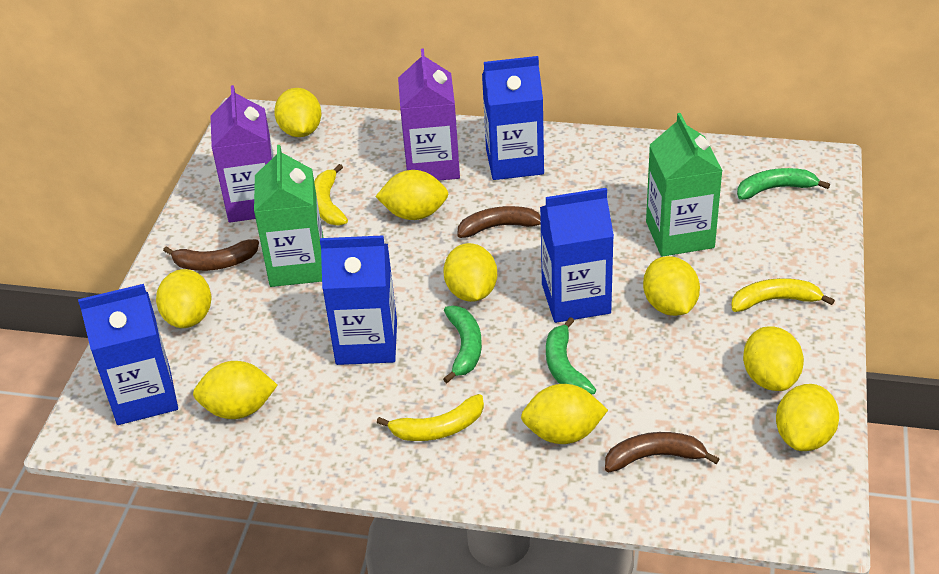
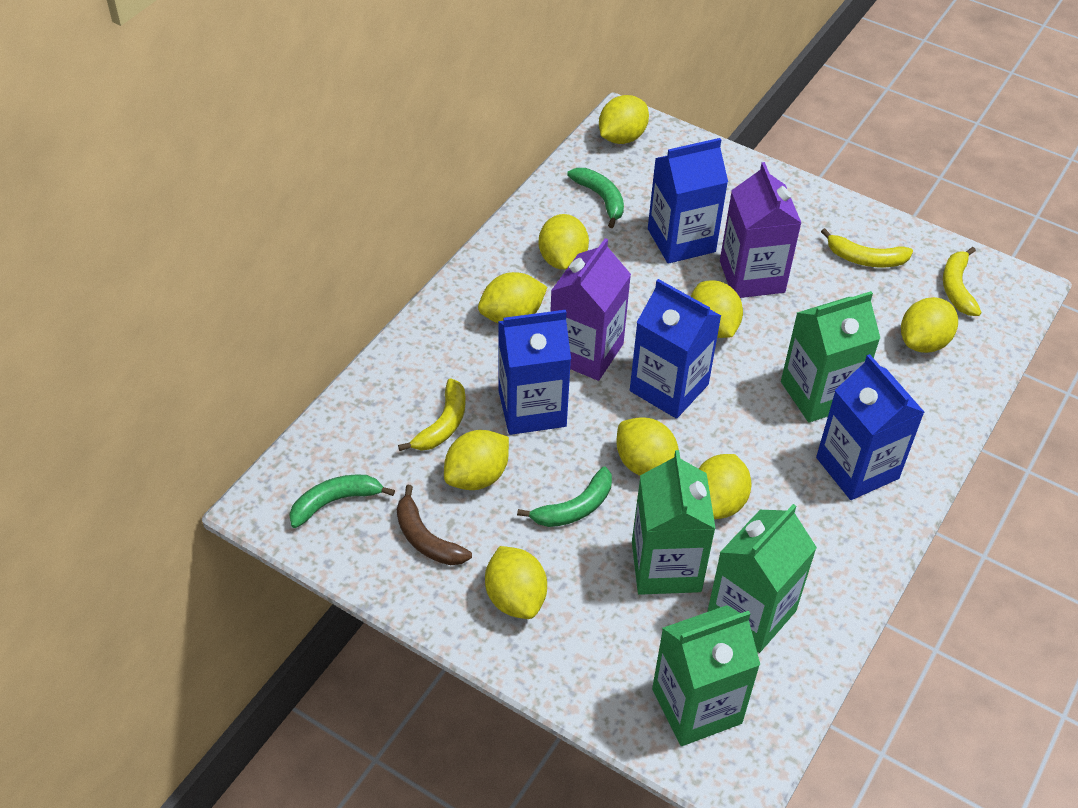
brown banana: [163,239,259,271] [457,206,541,238] [605,432,719,472] = 3 -> [397,485,472,565] = 1
green carton: [254,145,323,287] [646,113,723,257] = 2 -> [632,450,716,595] [652,605,760,746] [707,504,817,653] [781,291,880,422] = 4

